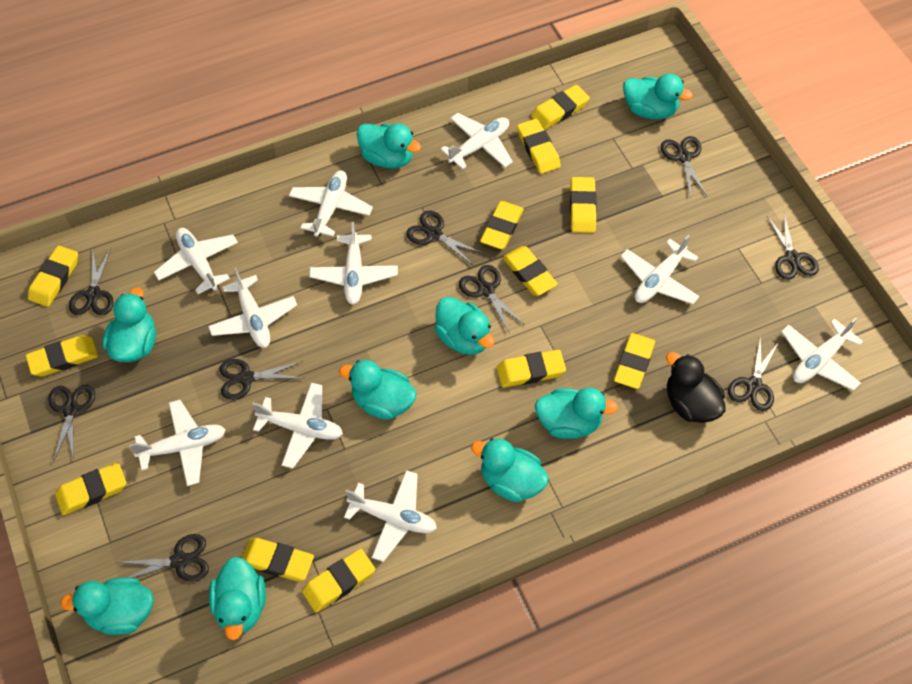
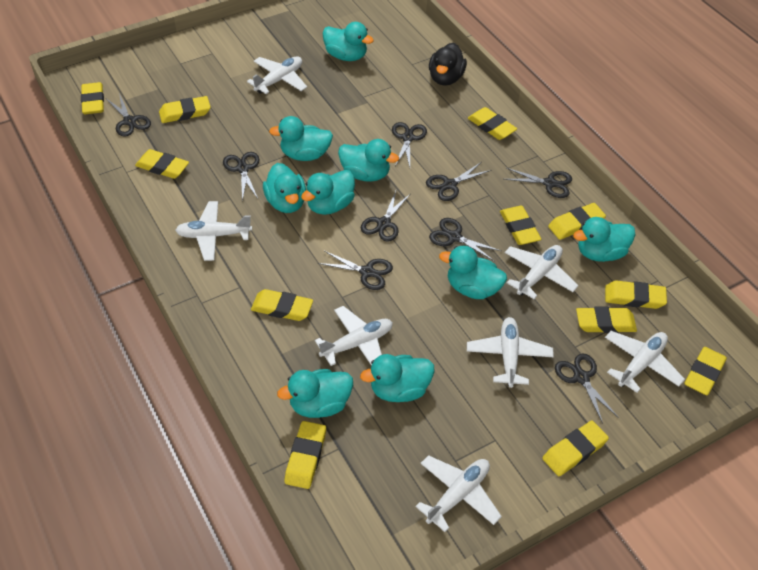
white plane: [129,400,226,486] [154,228,238,294] [208,268,297,348] [252,383,343,468] [289,171,373,237] [309,222,398,305] [344,470,437,562] [441,113,513,170] [621,235,700,304] [781,317,863,391] = 10 -> [175,201,252,261] [247,56,307,94] [315,306,393,366] [416,455,502,532] [467,317,554,388] [505,245,579,299] [605,331,685,393] = 7

